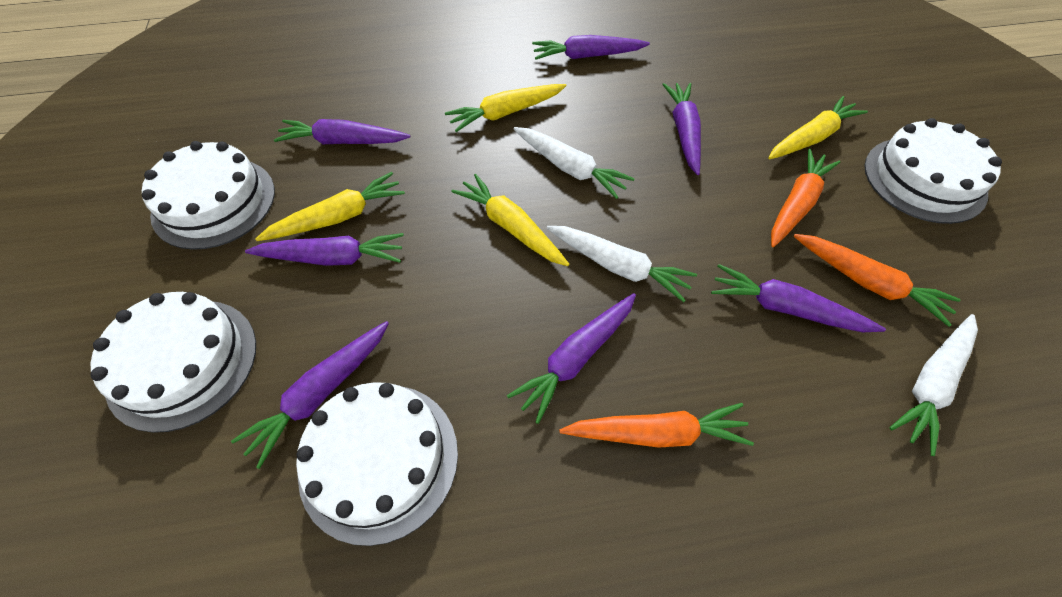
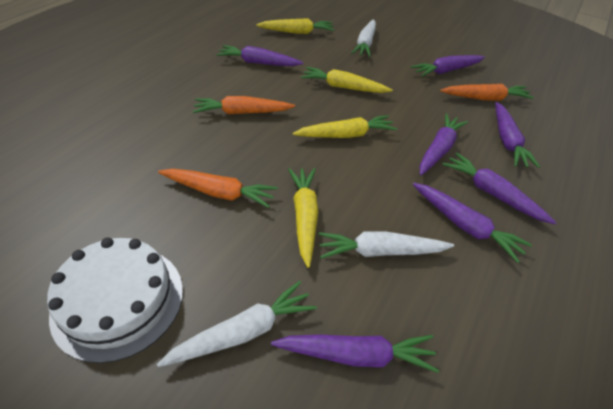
white cake: [90,292,256,433] [142,141,275,250] [296,382,458,546] [864,118,1002,224] = 4 -> [47,238,183,363] = 1

